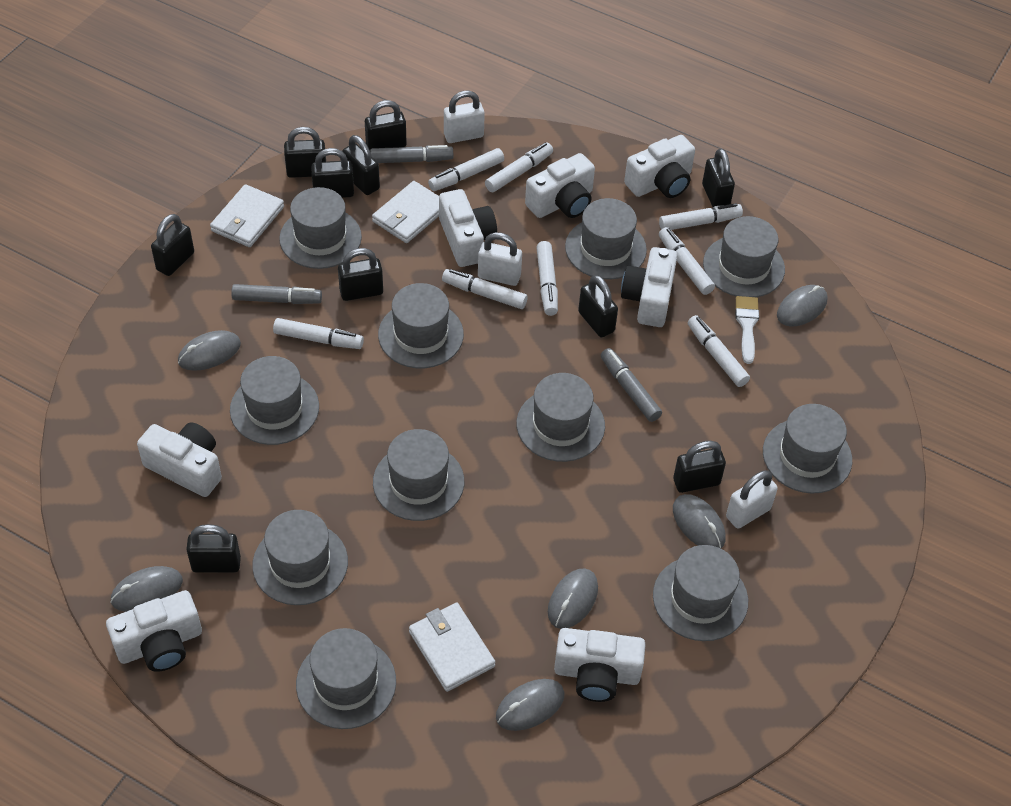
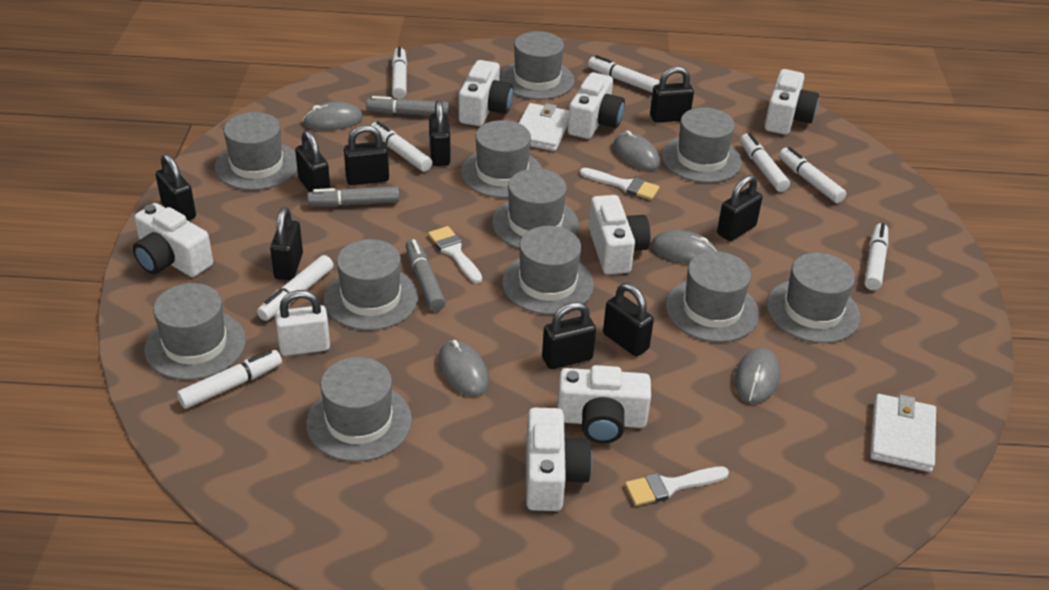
black padlock: [151,214,194,276] [186,524,241,573] [284,127,326,178] [311,148,354,198] [338,248,383,301] [342,135,380,195] [365,100,407,150] [578,275,618,337] [673,441,726,493] [702,148,735,207] = 10 -> [156,154,196,220] [270,207,303,280] [295,130,330,192] [344,125,389,185] [429,100,450,166] [542,302,596,369] [603,283,654,357] [650,66,694,123] [717,175,762,241] = 9
grey mouse: [110,566,183,612] [178,330,241,371] [496,679,564,731] [548,568,598,629] [673,494,726,549] [777,285,828,326] = 6 -> [303,102,363,130] [438,340,489,396] [613,130,661,171] [651,230,717,264] [734,347,780,404] = 5
white brush: [735,296,759,364] = 1 -> [428,226,482,283] [580,168,660,200] [625,467,729,506] = 3
white padlock: [444,91,485,143] [478,232,522,286] [726,470,778,529] = 3 -> [275,290,330,356] = 1
white wallet: [210,184,284,247] [372,181,439,243] [409,602,495,692] = 3 -> [519,103,569,151] [870,394,936,472] = 2

